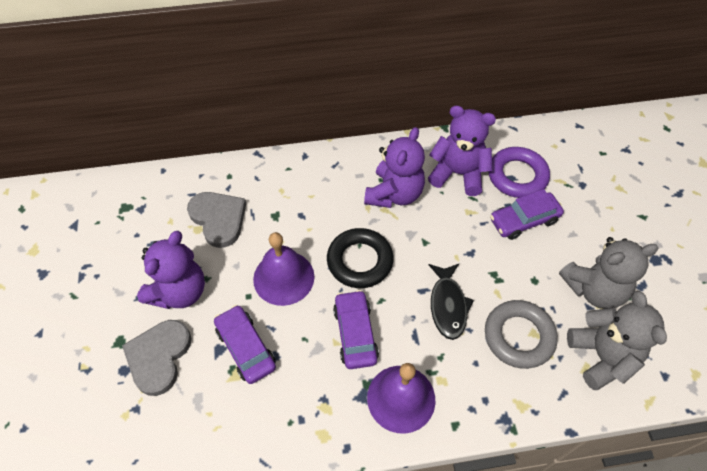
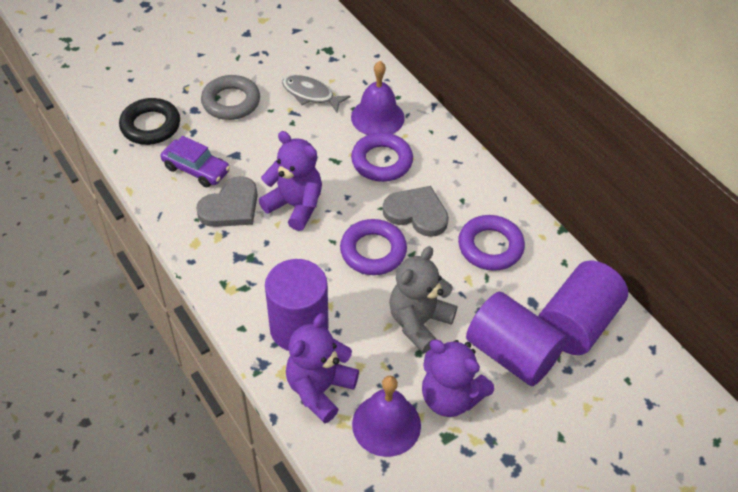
black fish: [428,264,474,340] = 1 -> none = 0
grey fish: none = 0 -> [282,75,351,113] = 1
grey teddy bear: [559,237,658,309] [567,291,667,390] = 2 -> [389,246,457,353] = 1
purple car: [214,305,276,384] [333,290,379,369] [490,189,564,240] = 3 -> [161,136,230,187] = 1
purple cylinder: none = 0 -> [265,259,329,351] [466,292,567,386] [538,261,628,355] = 3
purple ring: [488,147,550,198] = 1 -> [340,219,407,275] [351,133,413,182] [458,215,525,271] = 3

